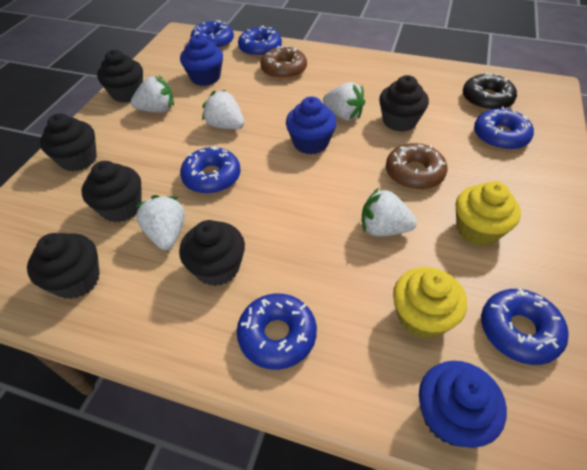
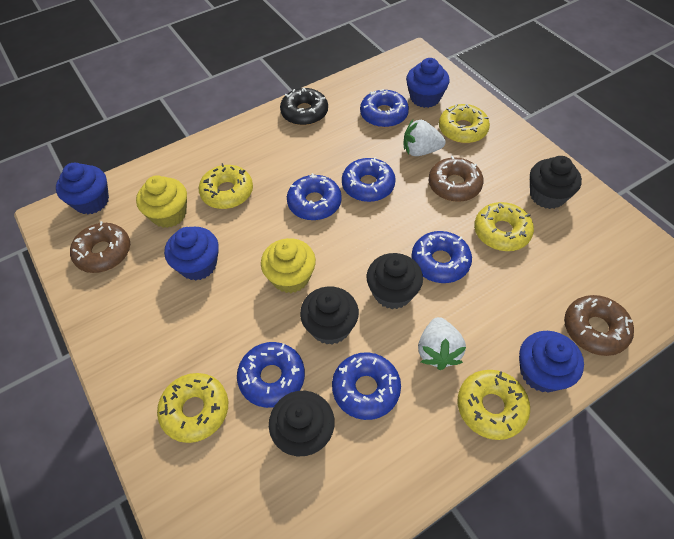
black cupcake: [27,233,100,299] [40,113,97,172] [81,161,142,222] [97,50,143,102] [179,220,245,286] [379,75,429,132] = 6 -> [269,391,335,457] [300,286,359,345] [366,253,423,309] [530,156,582,209] = 4
blue cupcake: [180,34,223,86] [286,96,337,154] [419,361,507,448] = 3 -> [56,163,109,214] [164,227,219,281] [406,58,450,108] [519,331,584,392] = 4
brown donut: [260,46,307,80] [386,143,448,190] = 2 -> [70,221,130,273] [429,156,484,202] [564,295,634,356] = 3
white strawberry: [131,76,174,113] [136,195,185,250] [202,90,244,130] [323,82,365,121] [362,188,417,236] = 5 -> [404,119,446,156] [418,317,466,370] = 2
yellow donut: none = 0 -> [157,373,228,443] [199,163,253,209] [439,104,490,143] [458,370,530,440] [474,202,534,251] = 5

